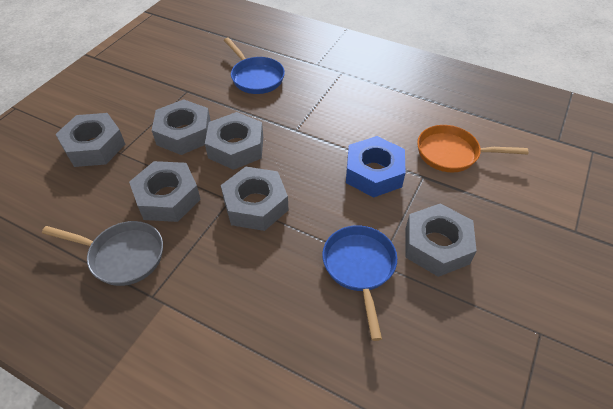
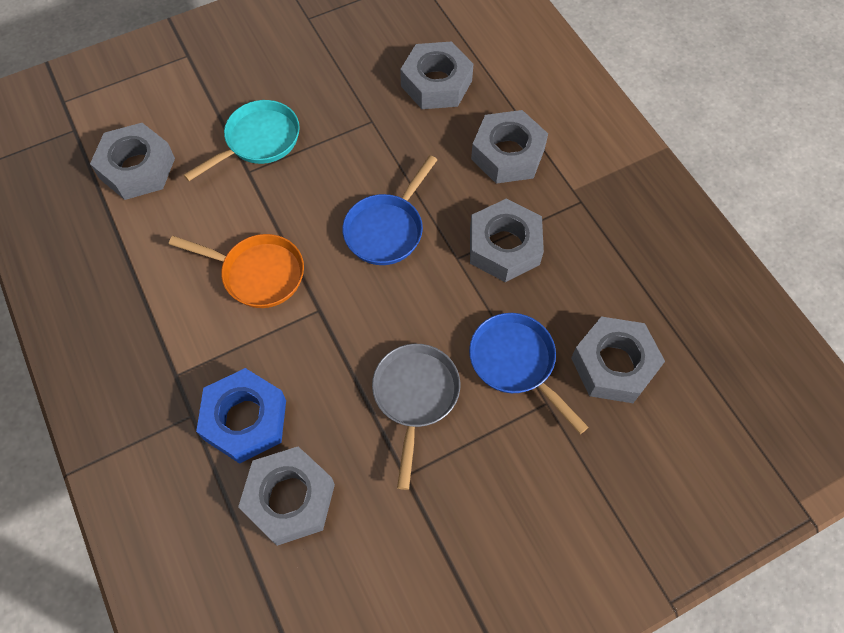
turquoise pan: none = 0 -> [184,100,300,181] = 1

